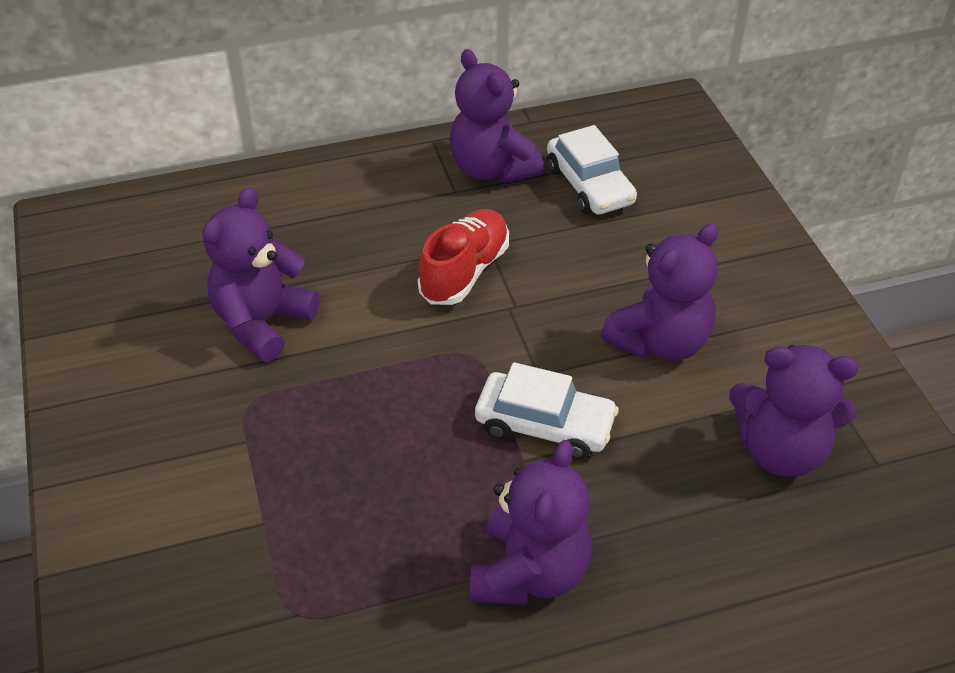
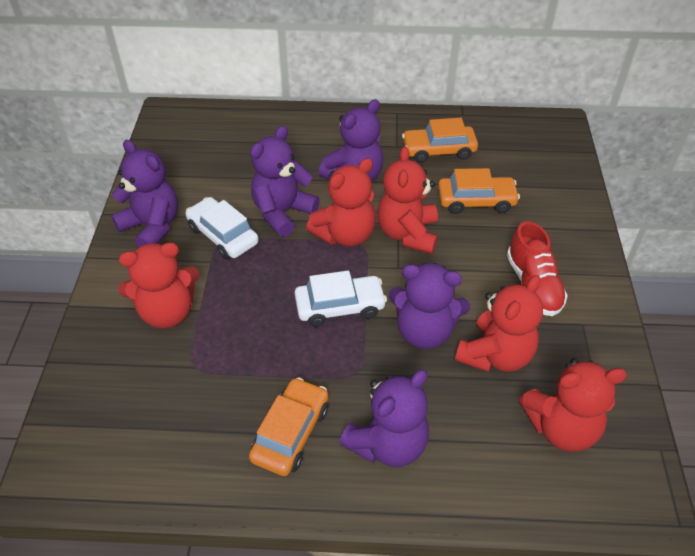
orange car: none = 0 -> [249,377,328,476] [402,118,478,163] [438,168,520,214] = 3
red teddy bear: none = 0 -> [118,242,199,328] [306,158,376,247] [377,146,438,254] [455,275,543,372] [519,358,627,452] = 5

